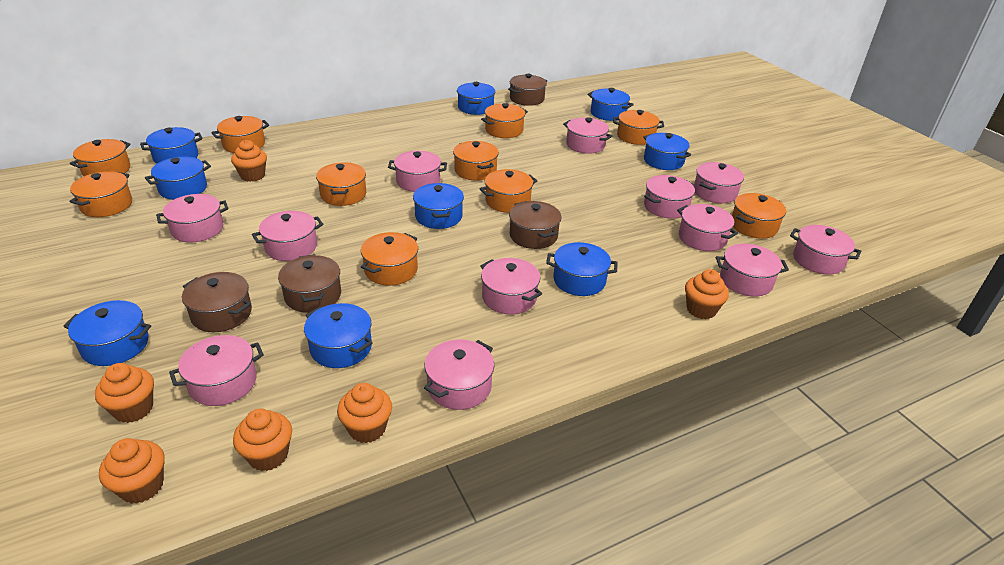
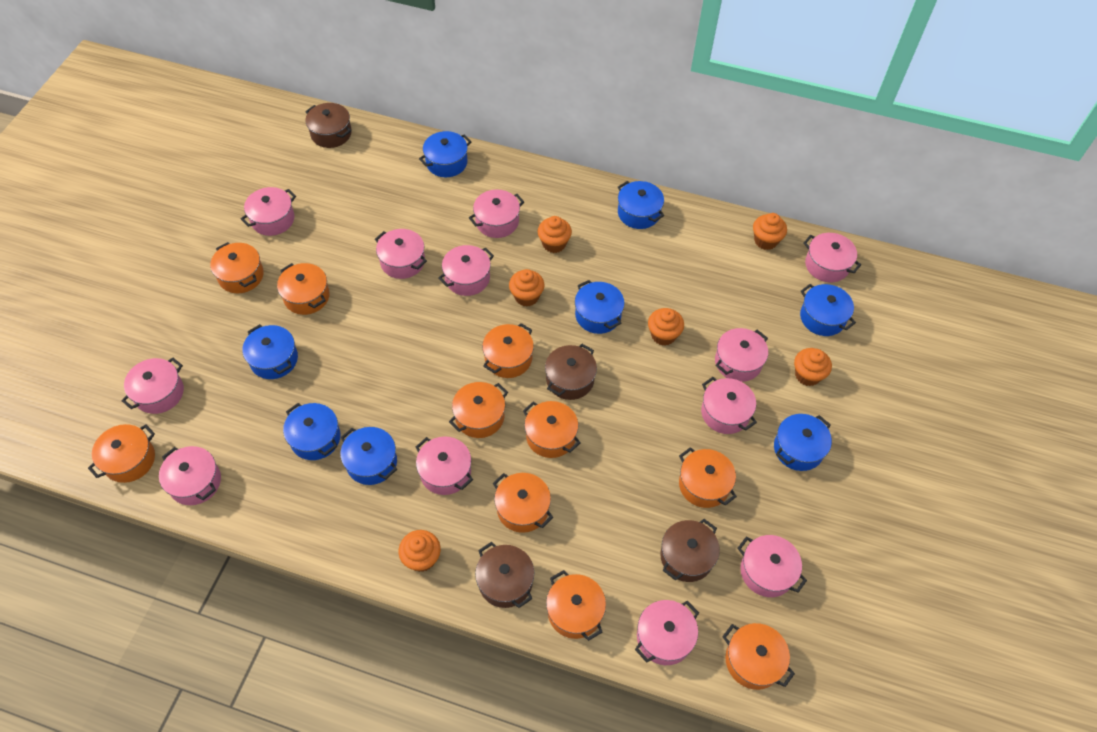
blue pot: [64,300,151,366] [140,127,202,164] [145,156,211,200] [304,303,373,368] [413,183,464,229] [457,82,495,115] [546,242,617,296] [588,88,634,121] [643,133,691,170] = 9 -> [242,324,298,379] [283,403,341,460] [340,427,397,485] [419,131,471,177] [575,280,625,334] [618,181,664,229] [774,414,832,471] [800,284,856,336] = 8

